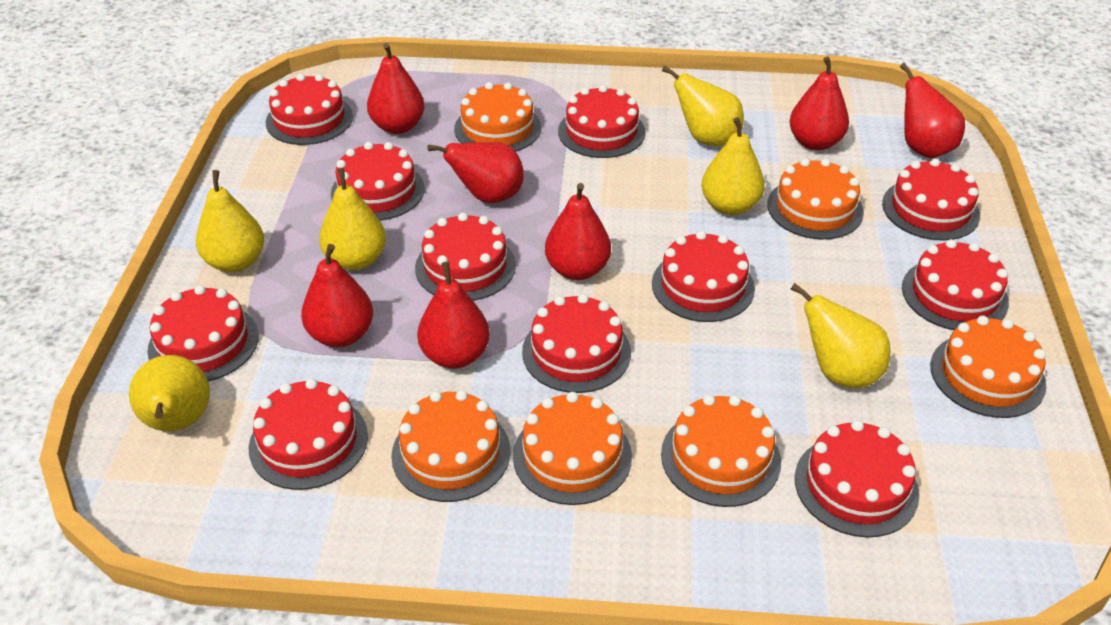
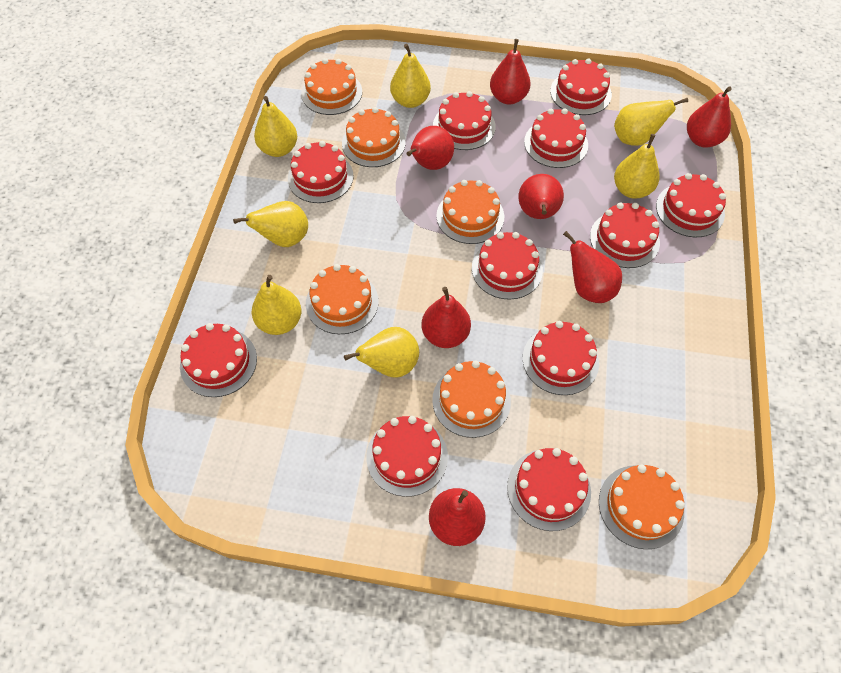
yellow pear: [129,355,210,431] [196,170,264,272] [319,168,386,270] [662,65,744,146] [701,117,765,215] [791,283,890,388] = 6 -> [233,201,308,247] [252,275,301,335] [254,96,297,157] [344,327,419,378] [390,44,431,108] [614,98,688,146] [614,134,660,199] = 7

